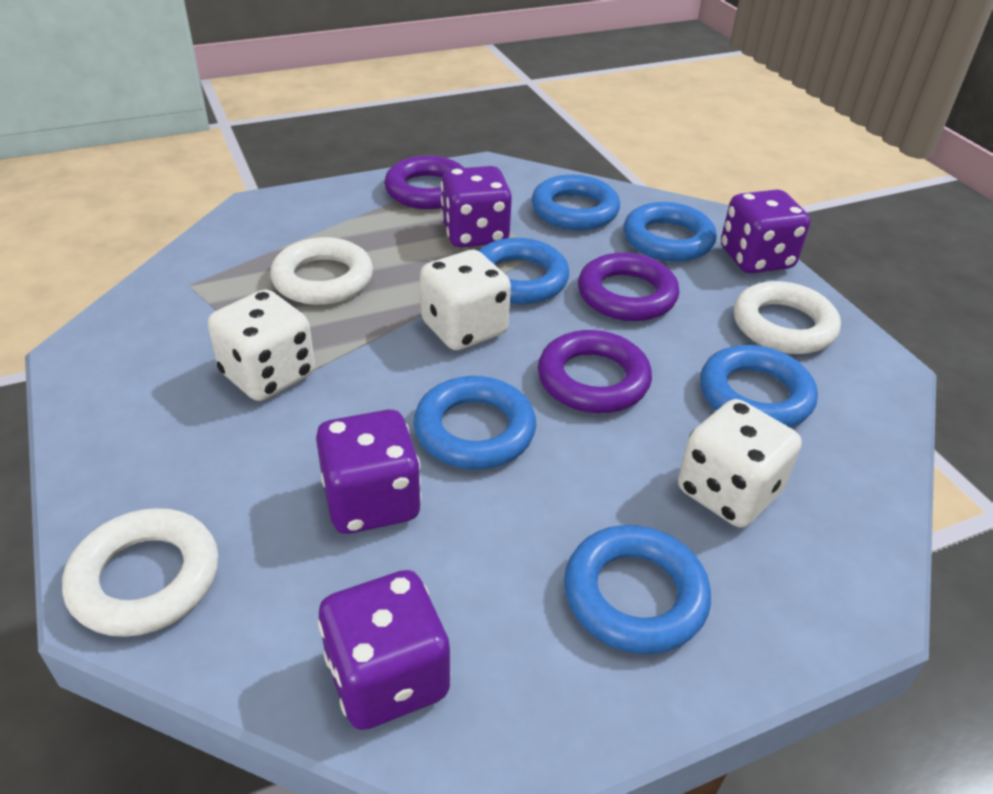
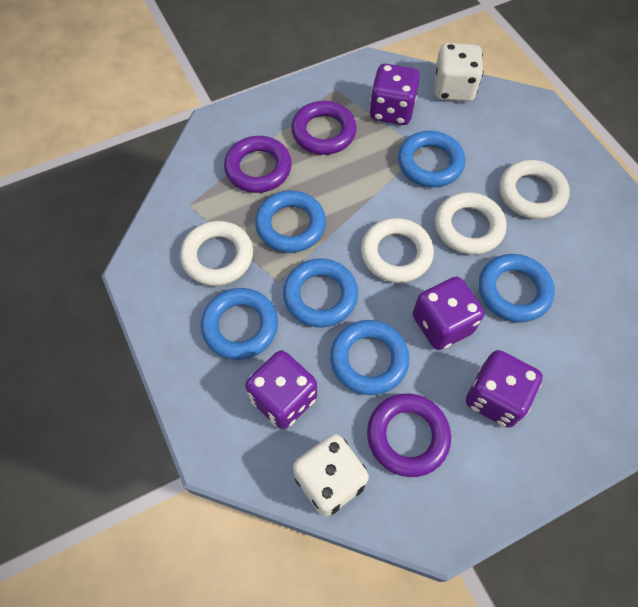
white dice: [208,290,315,401] [420,250,511,350] [678,399,802,528] = 3 -> [293,434,369,516] [435,43,483,101] = 2
white ring: [62,508,218,637] [270,237,373,305] [734,281,841,354] = 3 -> [180,221,253,286] [361,218,434,283] [435,192,507,255] [499,160,570,219] = 4

